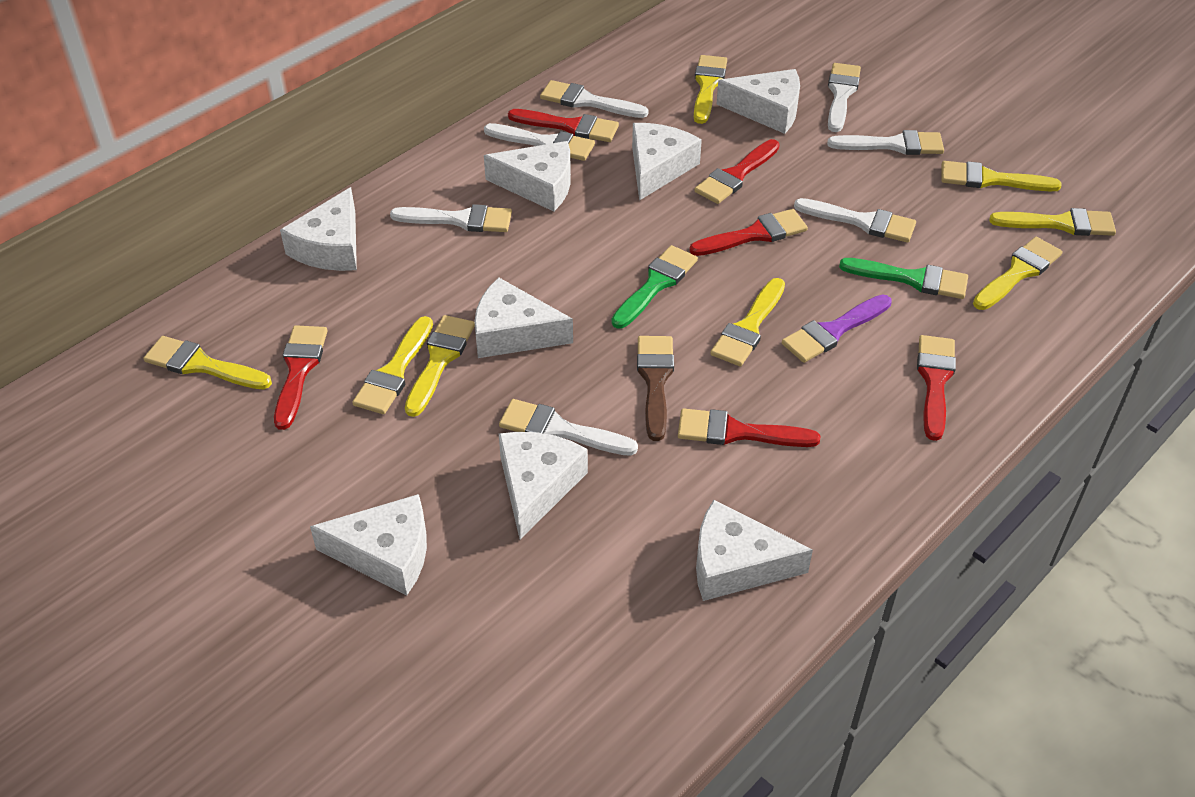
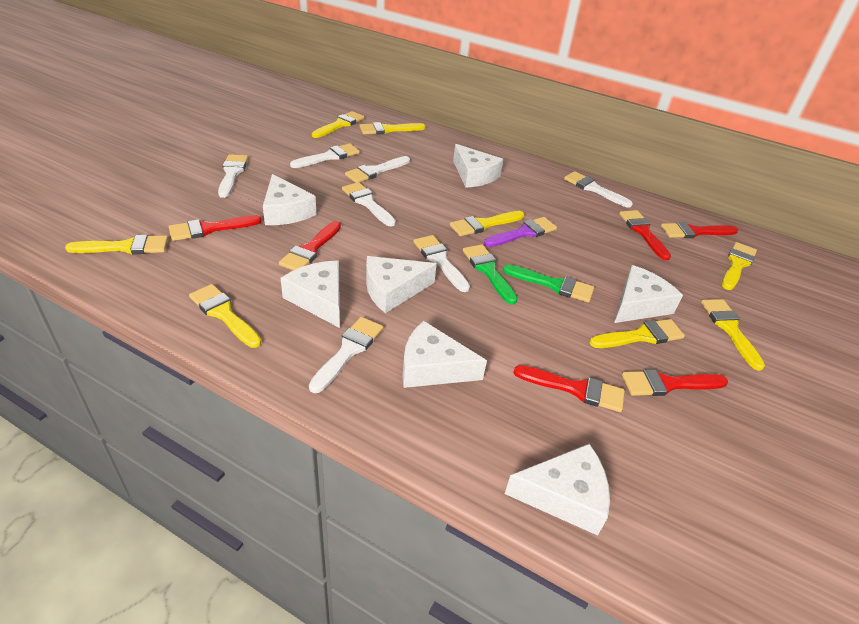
brown brush: [637,336,674,441] = 1 -> none = 0
white cheese: [280,187,357,271] [310,494,427,596] [474,277,573,358] [484,141,571,211] [499,432,588,540] [632,123,702,201] [696,500,813,601] [716,69,800,134] = 8 -> [263,174,317,225] [281,261,340,328] [366,256,437,313] [402,321,487,388] [453,144,503,188] [505,443,610,535] [614,265,683,323] = 7

